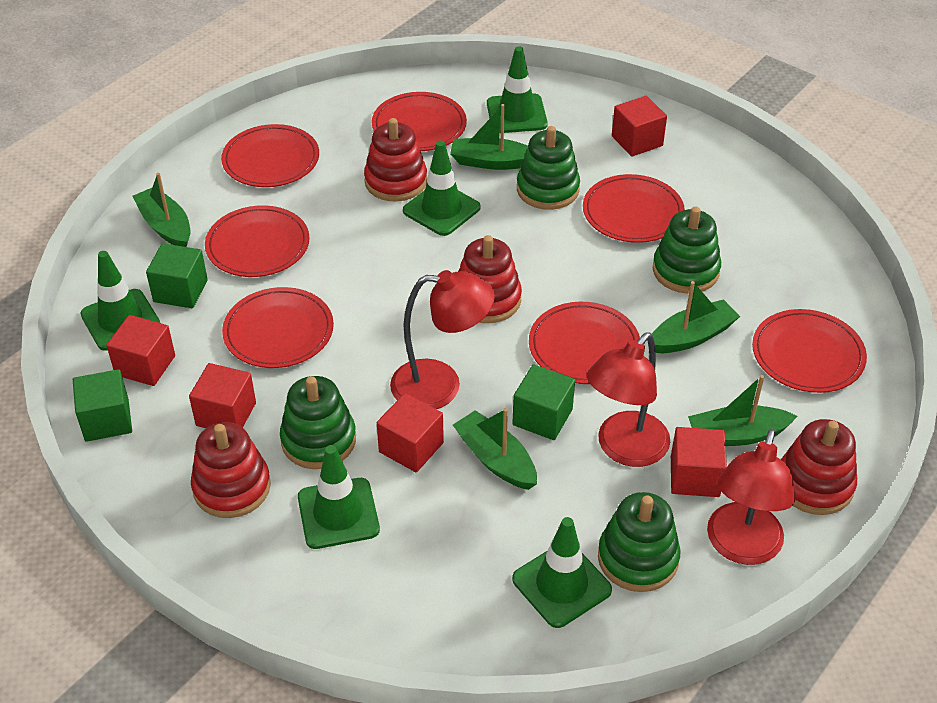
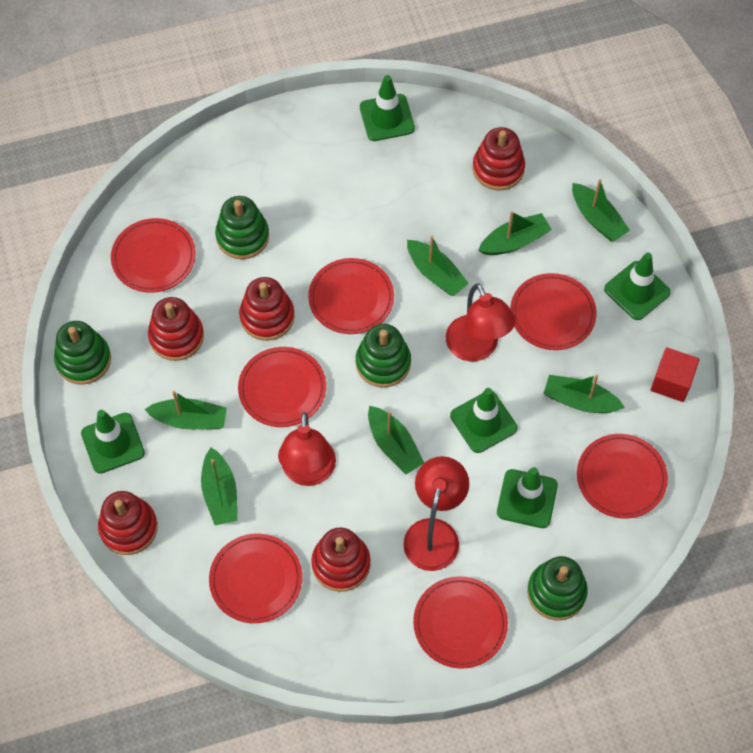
green boat: [132,173,190,247] [450,104,528,170] [453,408,537,490] [652,281,740,353] [688,375,797,446] = 5 -> [144,391,227,429] [201,447,237,525] [368,406,424,474] [407,236,469,296] [478,211,552,255] [543,374,625,413] [572,179,630,241] = 7
green cube: [73,369,132,442] [146,243,208,308] [512,364,575,440] = 3 -> none = 0
red cube: [106,315,175,386] [189,363,256,428] [377,393,444,472] [612,96,667,157] [671,427,727,497] = 5 -> [651,347,700,402] = 1
red stacking toy: [191,422,271,518] [364,118,427,202] [458,235,522,323] [781,419,857,515] = 4 -> [98,491,158,555] [148,297,204,361] [239,277,295,341] [311,527,371,592] [472,127,525,191] = 5

